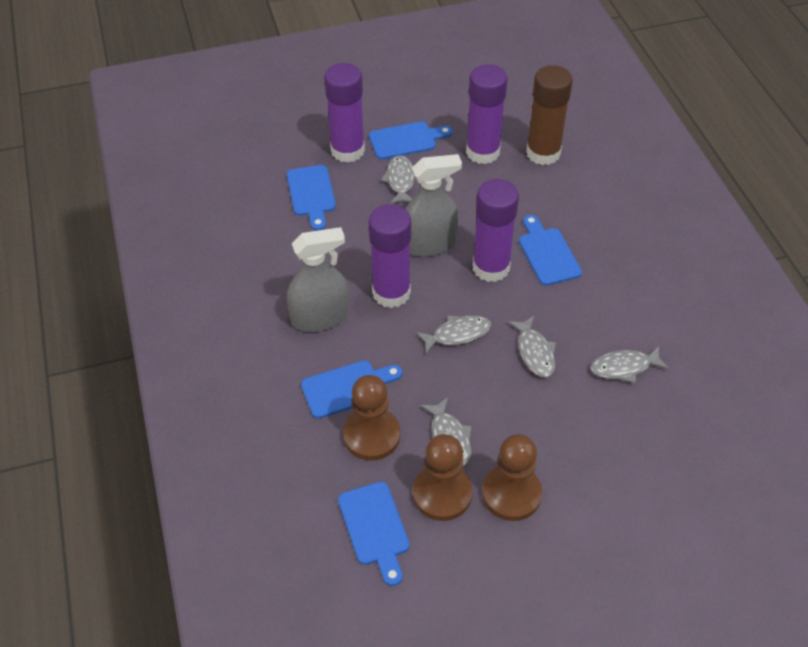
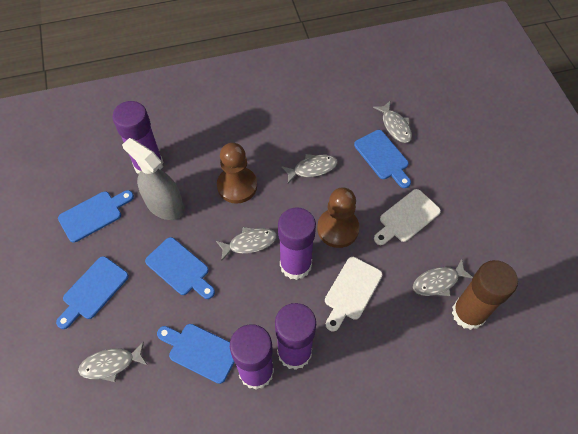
brown pawn: [343,375,400,461] [413,434,472,521] [482,434,542,521] = 3 -> [217,143,257,204] [317,187,360,248] = 2
grey spray bottle: [287,227,349,332] [405,154,462,257] = 2 -> [122,138,184,220] = 1
white cutting board: none = 0 -> [325,257,383,332] [374,189,441,245] = 2

